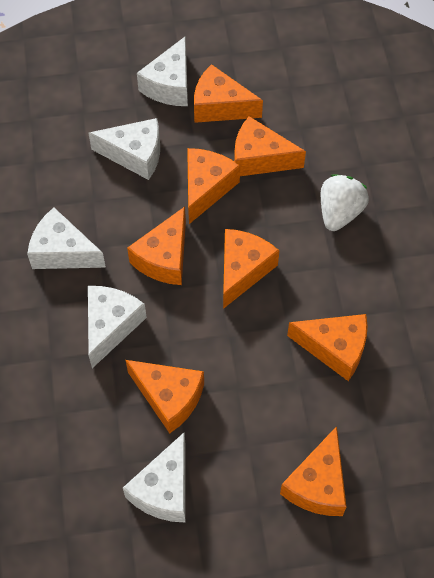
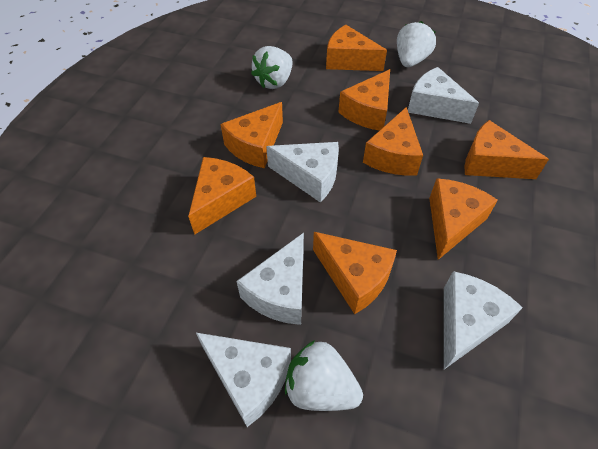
white strawberry: [321,174,369,231] = 1 -> [251,46,292,89] [285,340,363,411] [397,21,436,67] = 3

